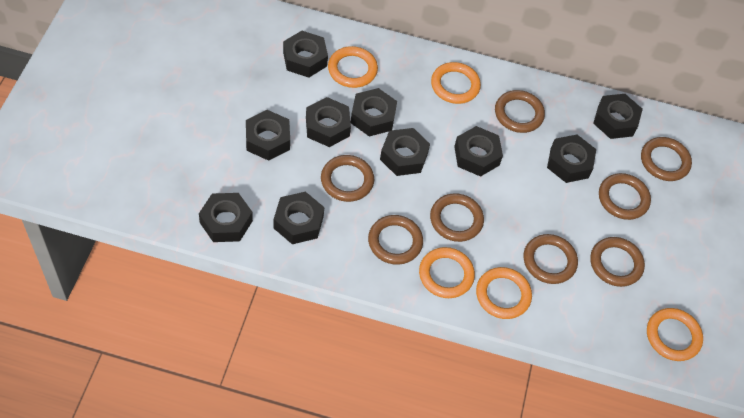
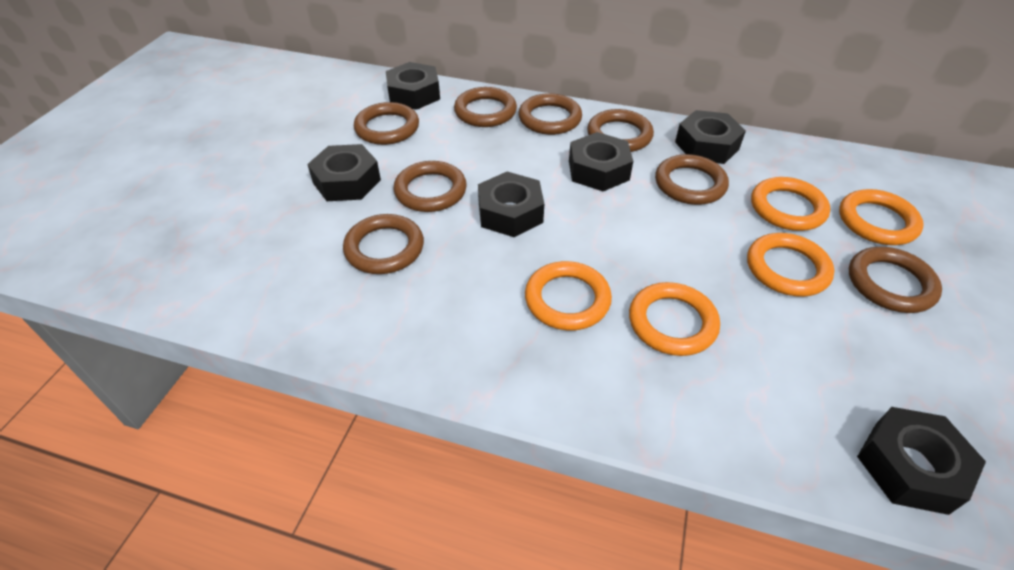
black nut: [199,193,253,242] [246,110,290,161] [273,192,324,244] [283,31,328,78] [306,97,351,147] [351,88,397,137] [380,128,430,176] [454,126,503,177] [547,135,596,183] [593,94,643,139] = 10 -> [307,144,381,201] [386,62,440,110] [478,172,544,237] [569,132,633,191] [675,110,746,164] [857,407,986,515] = 6

